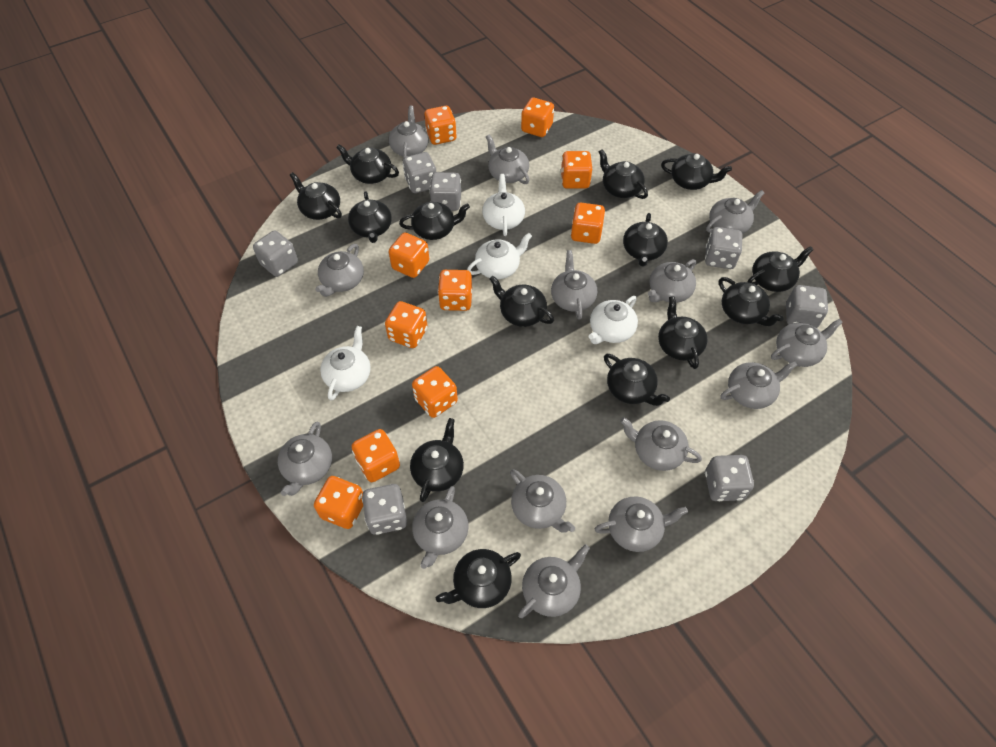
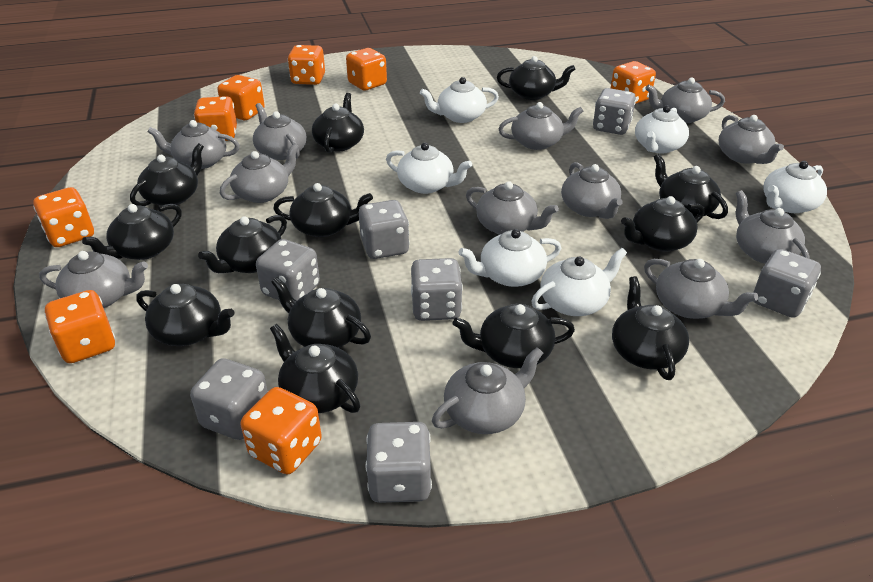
black teapot: [290,172,342,220] [336,144,399,184] [348,191,392,243] [399,202,470,240] [410,418,464,502] [436,549,521,608] [489,276,554,327] [599,149,648,199] [604,354,670,406] [623,213,668,267] [658,296,708,369] [661,153,732,190] [719,277,784,326] [748,246,814,292] = 14 -> [82,204,182,260] [130,143,204,206] [136,284,235,346] [198,215,287,273] [270,324,361,413] [271,277,371,348] [273,183,373,237] [312,93,364,153] [453,304,575,368] [497,56,576,100] [612,276,689,380] [621,196,705,252] [654,154,728,219] = 13
grey teapot: [278,422,332,496] [315,244,364,297] [389,105,429,158] [412,486,469,569] [486,135,529,184] [510,469,575,532] [518,544,590,618] [551,250,597,320] [595,496,688,552] [620,417,702,471] [648,259,696,303] [706,190,764,234] [721,361,797,409] [771,319,843,367] = 14 -> [39,251,148,308] [148,120,240,169] [220,143,299,203] [253,103,307,160] [432,347,543,434] [466,181,559,235] [499,102,583,150] [561,162,623,219] [644,259,758,319] [645,78,725,123] [719,115,784,164] [736,190,809,264] = 12
orange dice: [314,476,363,529] [351,429,400,482] [385,301,428,348] [389,233,429,278] [412,366,458,418] [424,106,457,145] [438,270,472,311] [521,98,554,137] [561,151,592,189] [571,203,605,244] = 10 -> [33,187,94,247] [45,290,115,363] [194,96,237,141] [217,75,265,120] [240,387,322,475] [288,45,325,85] [346,48,387,90] [611,61,656,104] = 8
white teapot: [320,326,371,401] [467,233,532,279] [482,174,525,236] [589,296,638,344] = 4 -> [386,143,472,194] [420,77,499,123] [459,229,561,287] [532,248,627,316] [635,105,689,153] [763,161,827,213] = 6

